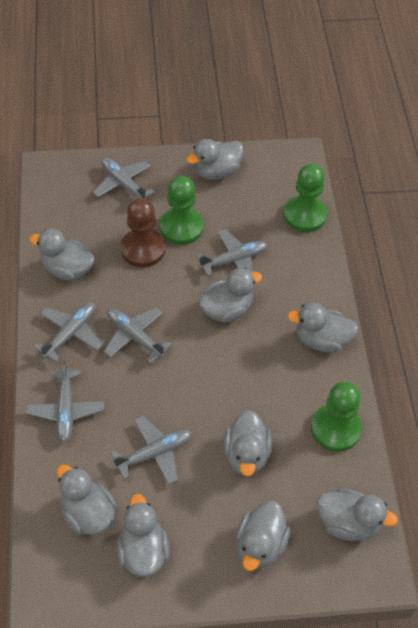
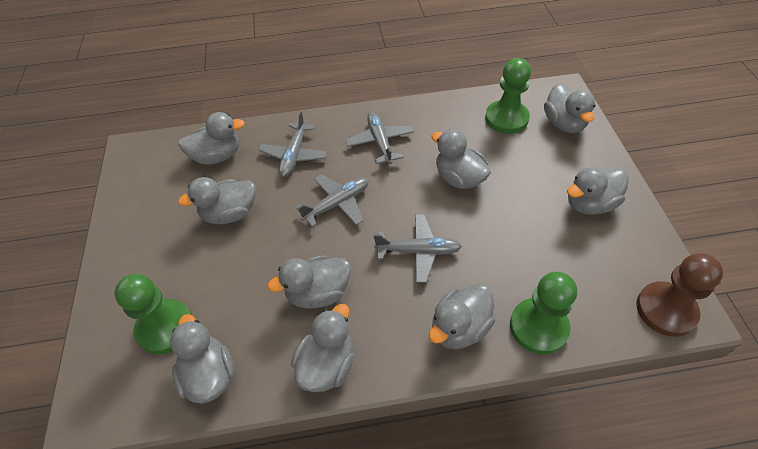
grey plane: [26,360,104,442] [34,302,103,362] [93,157,154,202] [103,307,172,364] [111,416,192,484] [197,229,268,276] = 6 -> [259,111,328,177] [296,174,368,227] [345,112,414,164] [374,214,462,283] = 4

